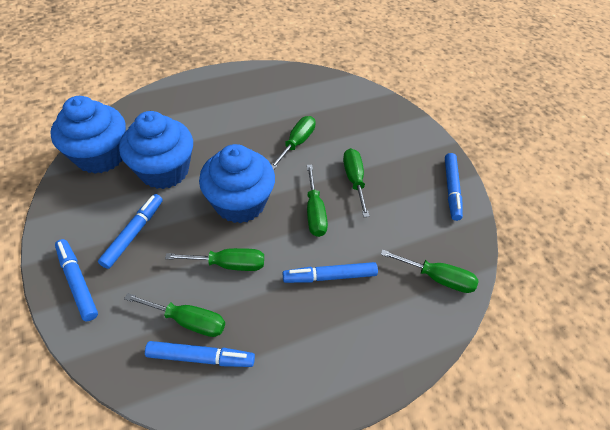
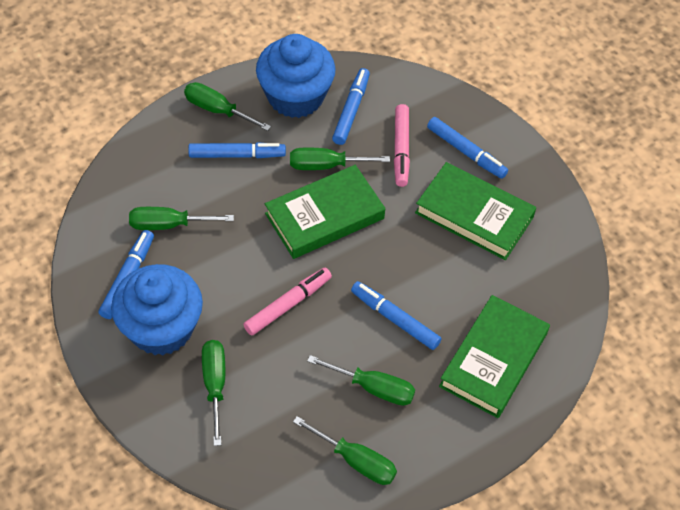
blue cupcake: [50,96,126,174] [119,111,193,189] [199,144,275,223] = 3 -> [111,264,203,355] [256,34,336,118] = 2
green book: none = 0 -> [265,165,385,259] [415,162,536,260] [439,295,550,418] = 3
pink marker: none = 0 -> [243,268,332,335] [394,104,410,187] = 2

